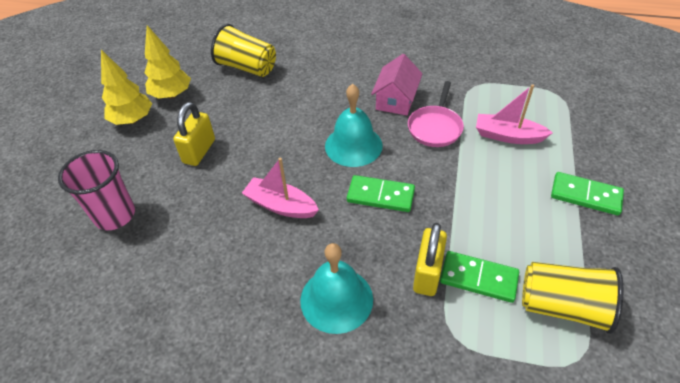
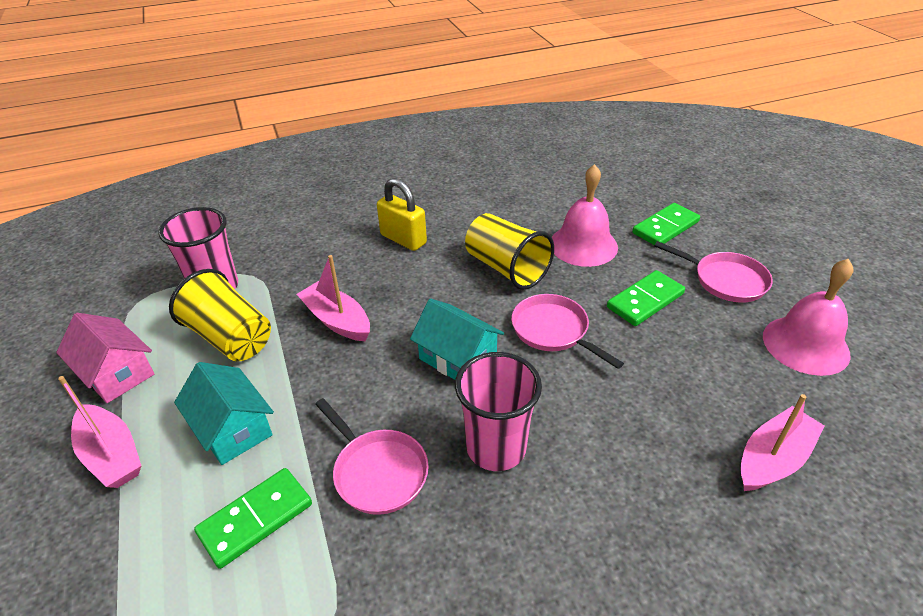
pink bell: none = 0 -> [552,164,618,267] [763,259,853,376] = 2
pink boat: [242,158,319,218] [476,85,553,144] = 2 -> [58,376,141,488] [297,255,370,341] [740,394,825,491] = 3
pink cup: [58,150,135,230] = 1 -> [158,207,238,289] [455,352,542,471] = 2
pink pan: [408,81,464,147] = 1 -> [315,398,429,515] [511,294,624,369] [654,241,773,303] = 3
turquoise bell: [300,243,373,334] [325,84,383,167] = 2 -> none = 0
turquoise house: none = 0 -> [174,362,274,465] [410,298,504,380] = 2
yellow padlock: [173,102,215,166] [413,223,447,296] = 2 -> [377,178,427,251] = 1
yellow tree: [101,50,152,125] [145,25,191,99] = 2 -> none = 0

